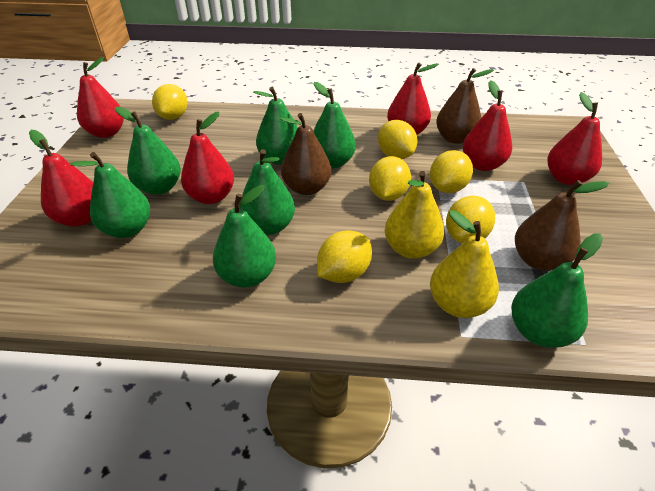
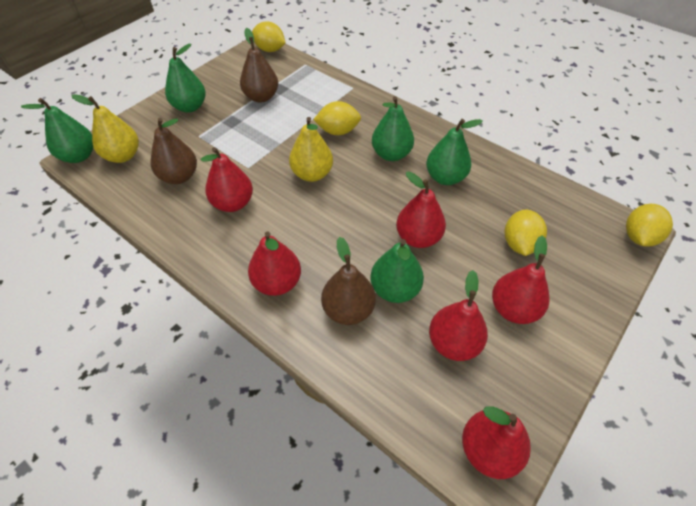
green pear: [70,152,150,238] [115,107,181,195] [213,185,276,288] [239,149,295,235] [253,87,298,165] [313,82,356,169] [511,234,603,348] = 7 -> [21,98,93,163] [165,44,206,113] [370,239,424,303] [372,96,414,161] [426,119,483,185] = 5
yellow lemon: [152,84,187,120] [317,230,372,283] [369,156,411,201] [378,120,418,159] [430,150,473,193] [446,196,495,244] = 6 -> [252,22,285,52] [313,101,361,135] [504,210,547,256] [626,204,673,247] = 4

